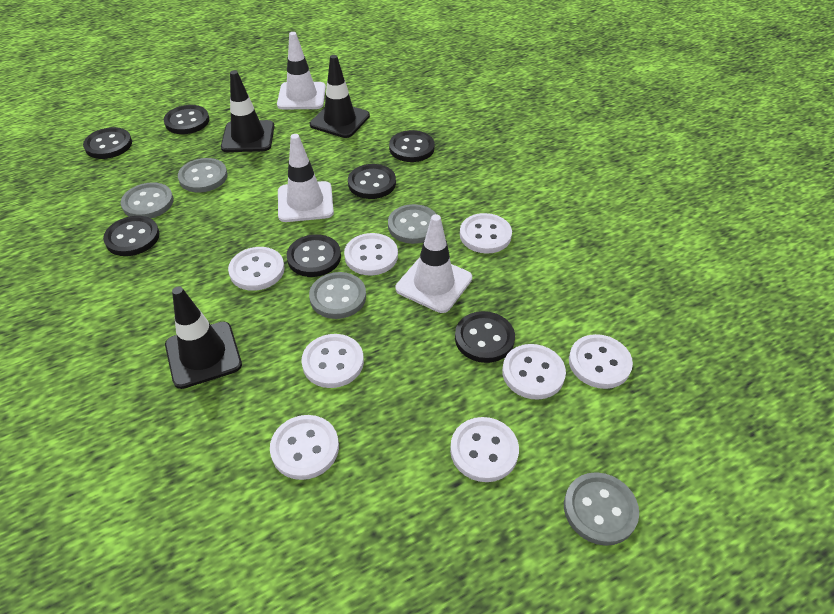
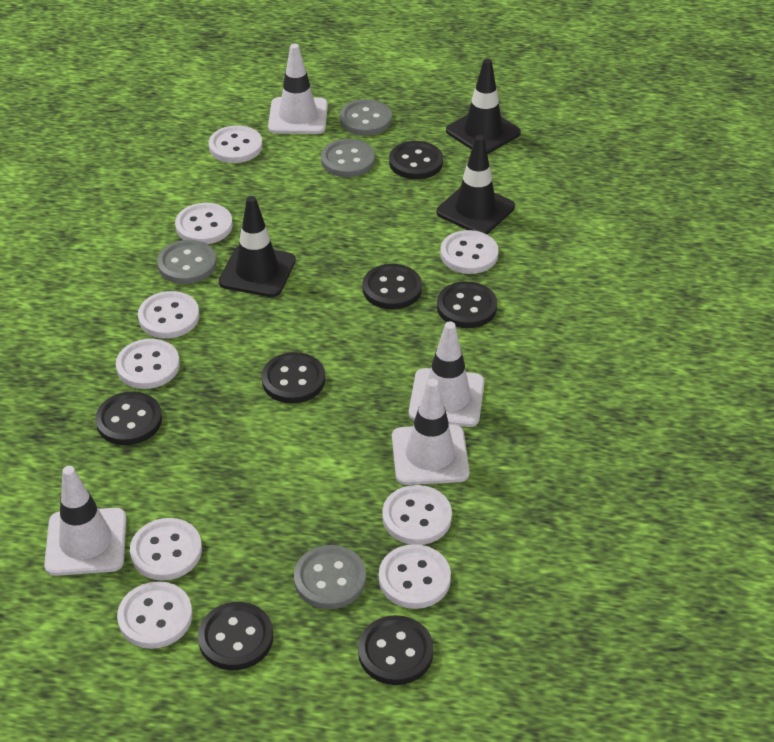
grey button: [121,182,174,218] [178,158,228,193] [309,272,366,319] [388,204,436,244] [564,472,639,546] = 5 -> [157,240,217,284] [294,545,366,609] [321,139,375,177] [340,99,392,136] = 4
white button: [228,247,285,291] [270,415,339,480] [301,334,364,388] [344,233,398,275] [450,417,519,482] [460,213,512,253] [502,344,566,400] [569,334,633,389] = 8 -> [116,339,180,389] [117,581,192,649] [130,518,202,580] [138,291,200,338] [175,203,233,244] [209,125,262,163] [379,544,451,609] [382,485,452,545] [440,230,499,274] = 9
white traffic cone: [277,32,326,109] [278,134,334,222] [396,214,472,313] = 3 -> [44,466,126,576] [268,44,328,134] [392,379,470,485] [409,321,484,427] = 4

